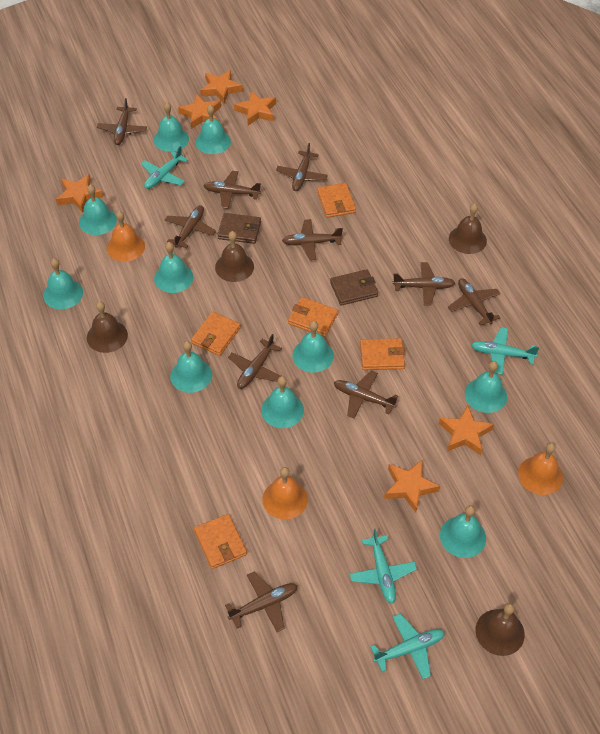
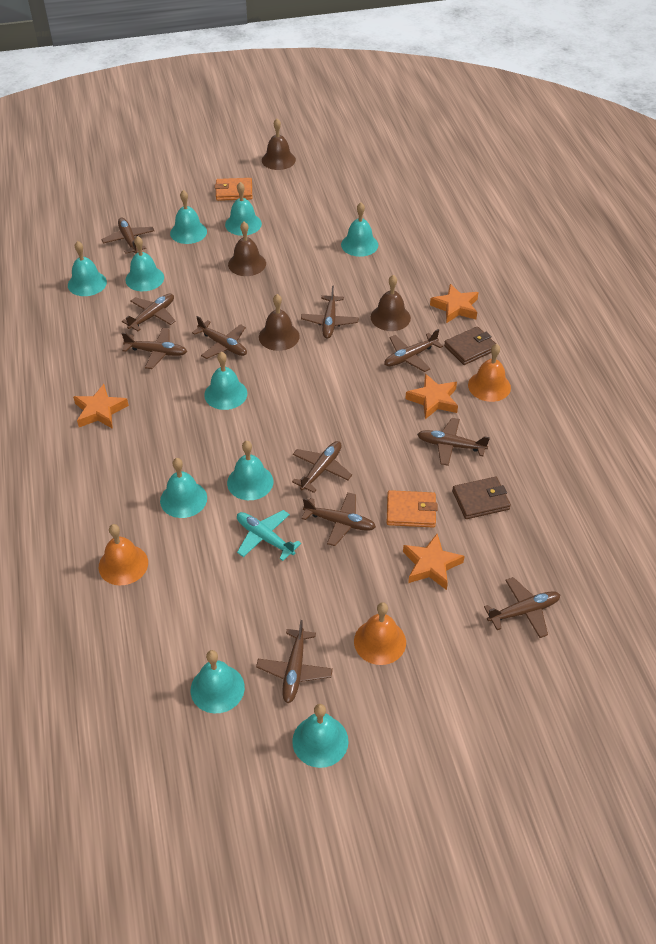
brown plane: [97,98,147,145] [165,205,216,248] [203,171,261,209] [225,572,298,632] [228,334,282,389] [276,143,328,191] [282,219,343,260] [334,371,398,418] [393,262,455,305] [448,278,501,326] = 10 -> [101,218,154,254] [122,293,176,331] [122,328,187,369] [192,316,247,359] [256,620,333,704] [292,441,352,493] [301,286,359,339] [302,492,376,546] [384,329,443,372] [417,418,490,466] [484,577,560,638] = 11
orange star: [56,174,103,213] [178,94,221,129] [200,70,243,103] [234,91,276,125] [384,459,440,512] [439,405,494,455] = 6 -> [73,384,129,429] [403,534,465,590] [405,374,458,419] [430,284,479,323] = 4
orange wallet: [191,312,241,356] [194,514,247,569] [288,297,338,337] [317,183,356,218] [360,338,405,370] = 5 -> [215,178,252,201] [387,490,438,528] = 2
turquoise plane: [141,146,189,189] [350,529,417,604] [370,614,445,679] [471,327,539,375] = 4 -> [237,510,301,561] = 1

